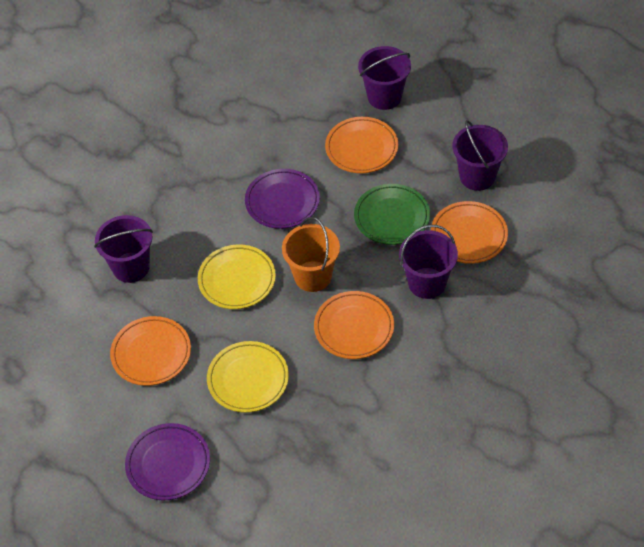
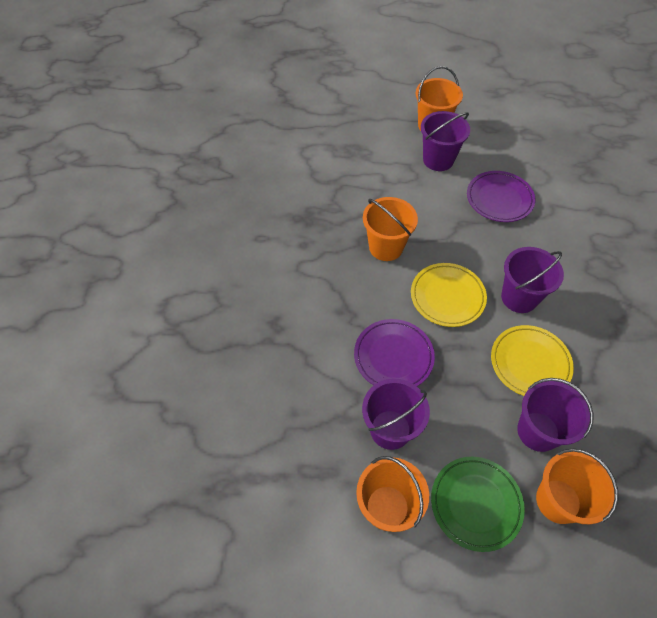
orange bucket: [282,217,340,292] = 1 -> [356,456,429,532] [363,197,418,261] [416,66,463,131] [536,448,618,524] = 4
orange plate: [110,316,191,386] [314,291,394,359] [325,117,398,173] [431,201,508,264] = 4 -> none = 0

